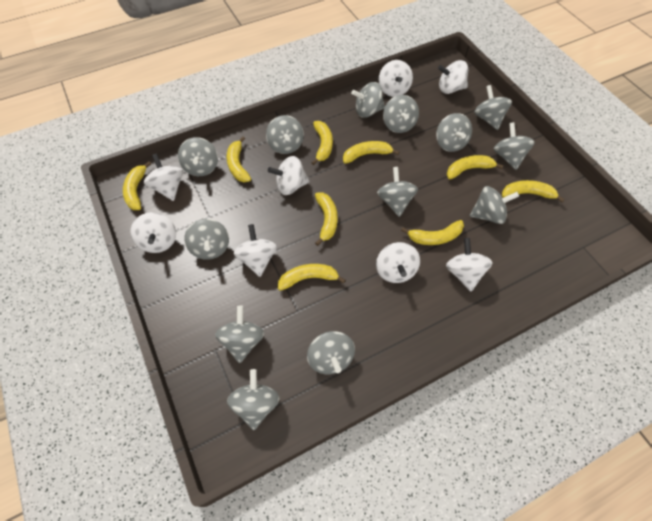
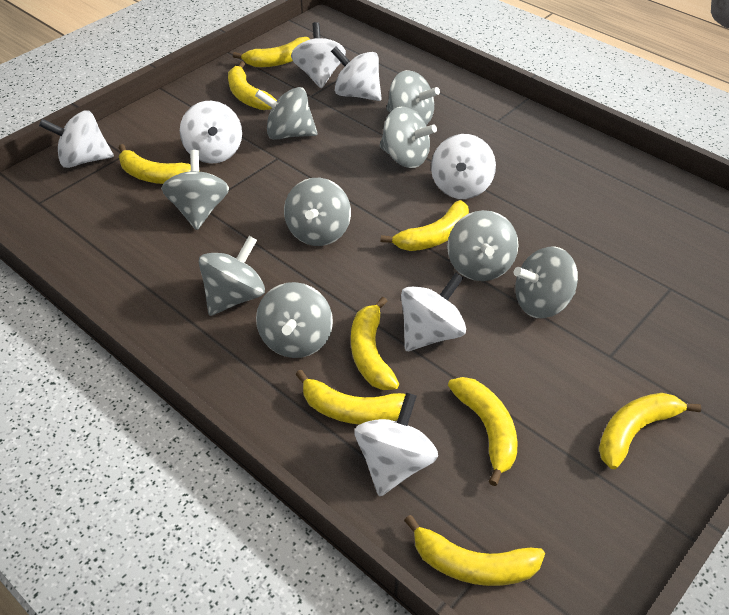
grey spinning top: [178,137,218,176] [184,219,229,260] [215,305,264,363] [227,369,280,430] [266,115,304,154] [307,331,355,374] [351,82,385,118] [377,167,418,217] [383,95,419,133] [436,113,472,152] [470,186,519,224] [474,85,512,130] [494,122,535,170] = 13 -> [161,150,229,230] [199,236,265,316] [255,87,317,140] [256,282,333,358] [284,178,351,246] [379,107,437,168] [386,70,440,125] [447,210,519,281] [514,246,578,318] = 9
white spinning top: [131,212,176,253] [144,154,183,201] [233,224,277,277] [268,156,309,195] [376,242,420,283] [379,60,413,97] [438,60,468,94] [446,238,493,291] = 8 -> [39,110,114,168] [180,101,242,164] [291,22,346,88] [331,47,382,101] [354,392,438,496] [401,272,466,351] [431,134,496,199] = 7

